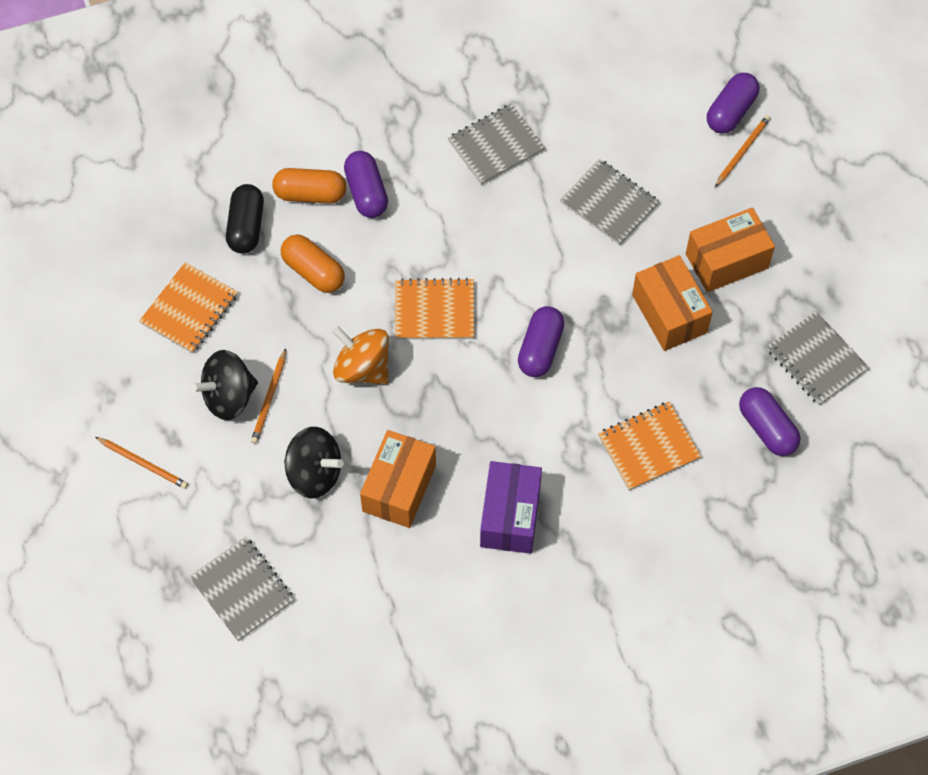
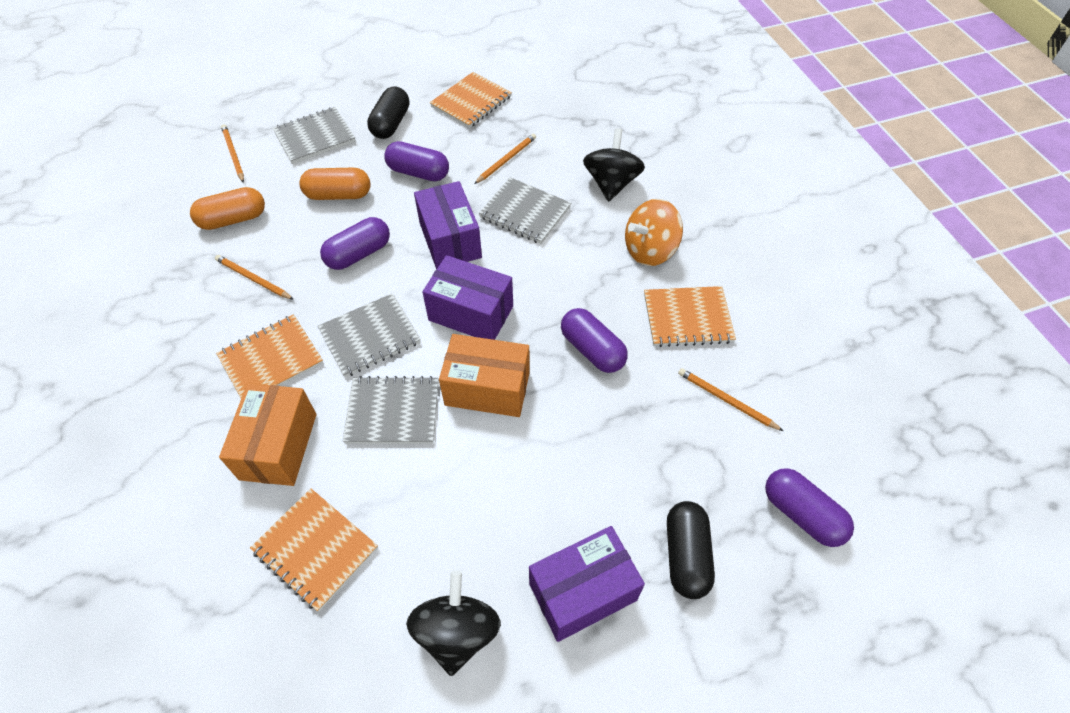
black capsule: [226,184,264,254] = 1 -> [367,86,409,139] [667,501,715,599] = 2
orange box: [360,430,436,528] [632,255,713,351] [686,208,775,292] = 3 -> [219,383,316,486] [439,334,530,417] = 2
orange notebook: [139,262,238,353] [395,278,475,340] [598,401,702,491] = 3 -> [216,314,323,398] [250,488,378,612] [430,72,512,128] [644,286,736,347] = 4
orange pencil: [95,437,188,489] [251,348,286,444] [715,115,771,187] = 3 -> [215,255,294,300] [221,125,244,183] [474,134,536,184] [678,368,783,431] = 4
purple box: [480,461,542,554] = 1 -> [414,181,482,269] [422,255,513,340] [529,526,645,642] = 3

